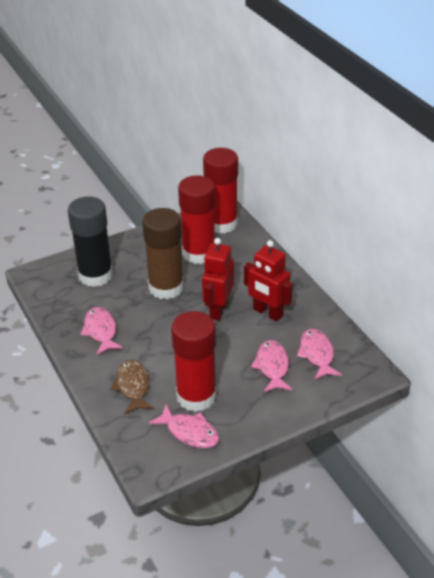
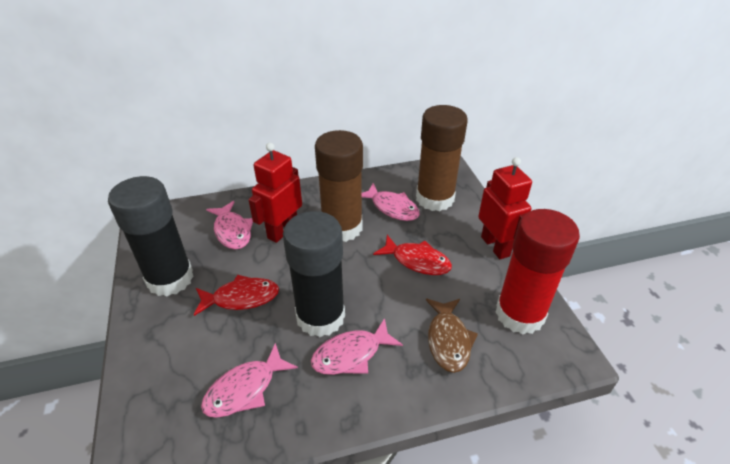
black glue stick: [68,196,113,287] = 1 -> [108,176,194,296] [283,211,345,337] = 2
brown glue stick: [142,208,184,300] = 1 -> [315,130,363,242] [416,105,468,211] = 2
red fish: none = 0 -> [194,275,279,316] [373,235,452,275] = 2
red glue stick: [171,311,217,412] [178,175,215,264] [203,148,238,234] = 3 -> [495,209,580,334] = 1

